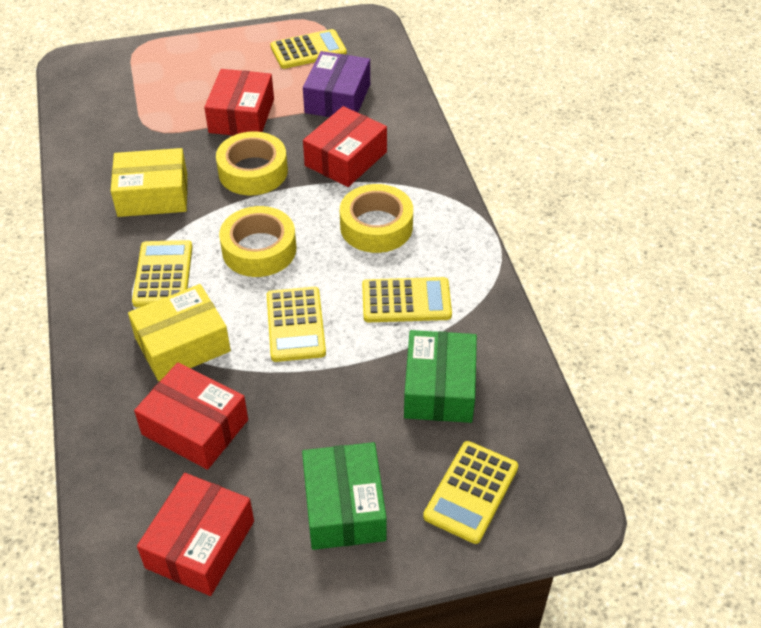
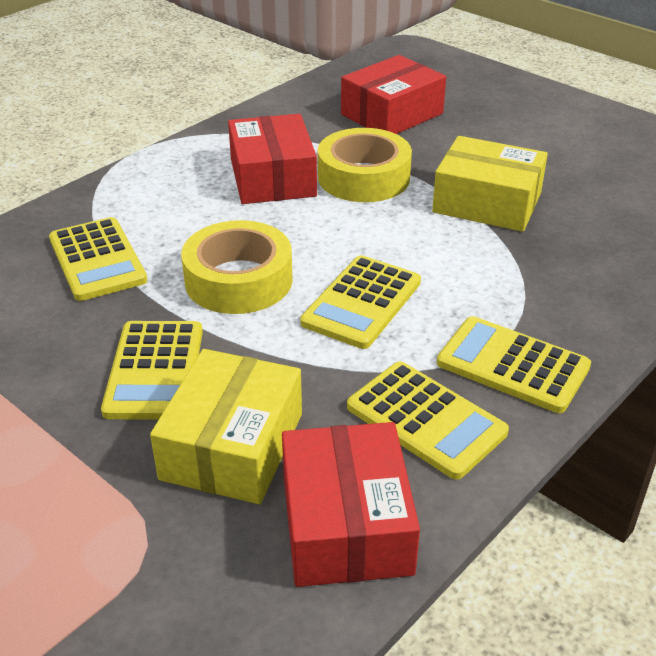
green box: [302,442,387,550] [404,330,477,423] = 2 -> none = 0
purple box: [303,51,370,117] = 1 -> none = 0
red box: [134,362,248,470] [137,473,254,596] [204,69,274,136] [303,106,387,187] = 4 -> [228,114,317,204] [282,422,420,587] [341,55,446,134] = 3
yellow tape: [216,131,288,195] [219,206,296,277] [340,184,413,253] = 3 -> [181,220,293,314] [318,128,412,202] = 2

